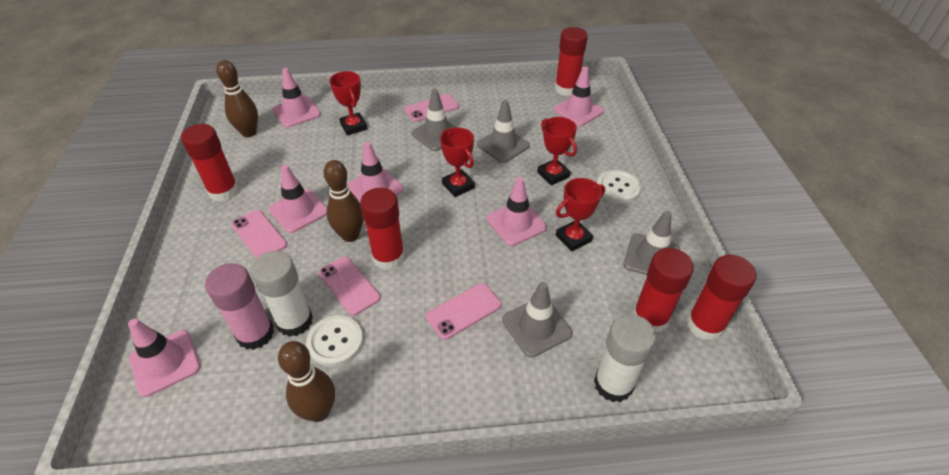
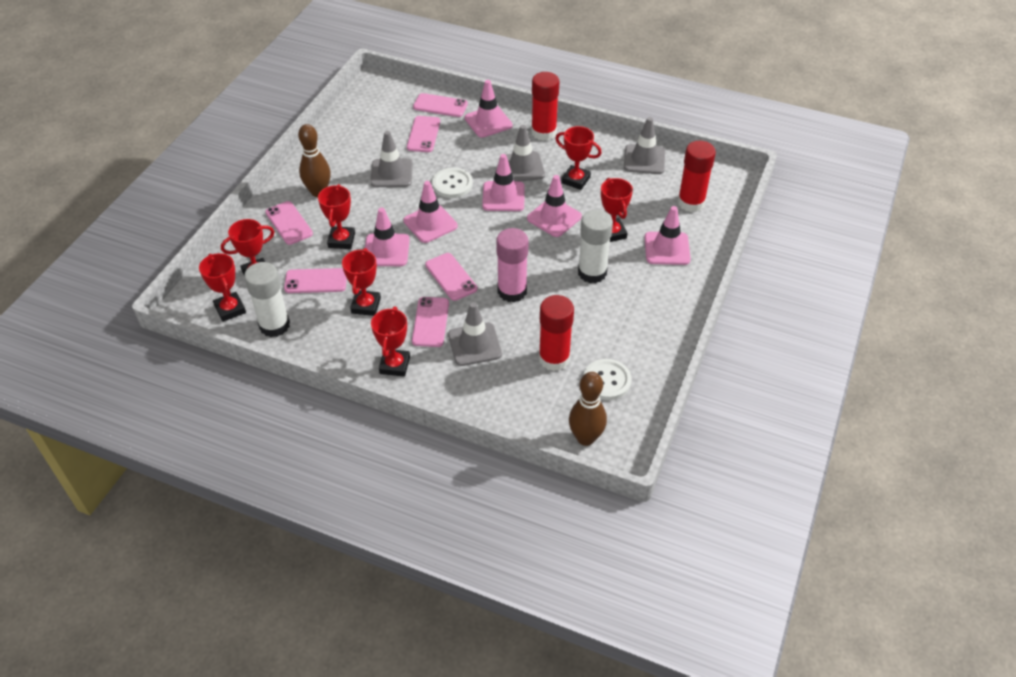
brown bowling pin: [216,60,258,137] [278,341,335,422] [323,160,364,242] = 3 -> [298,124,331,197] [569,372,607,446] = 2
pink phone: [231,210,287,259] [319,256,381,316] [404,94,459,122] [426,283,502,340] = 4 -> [265,201,313,245] [284,268,347,293] [407,116,440,152] [412,297,449,347] [413,93,468,117] [425,253,477,301] = 6
red glue stick: [181,124,239,202] [360,188,405,270] [555,27,588,96] [633,248,694,333] [687,255,756,341] = 5 -> [531,72,560,141] [539,295,574,371] [677,141,716,212] = 3
red trophy: [329,71,367,135] [440,128,475,197] [537,117,577,185] [556,178,605,252] = 4 -> [199,253,246,322] [221,219,274,275] [318,184,355,249] [342,248,381,316] [371,307,410,377] [555,126,602,190] [601,178,633,242] = 7

